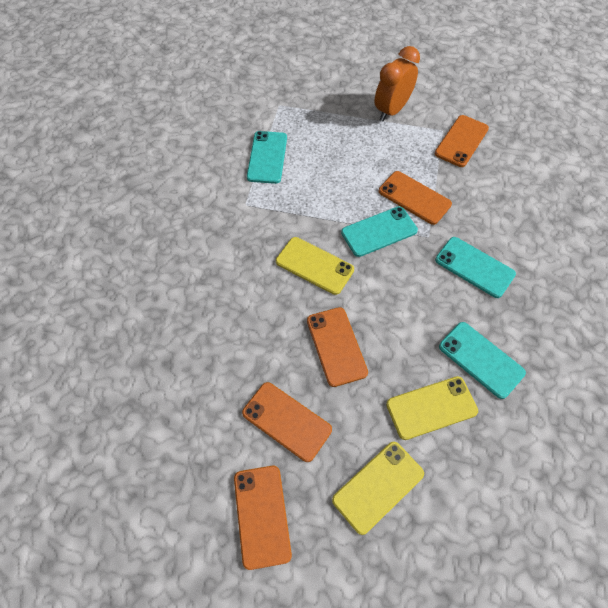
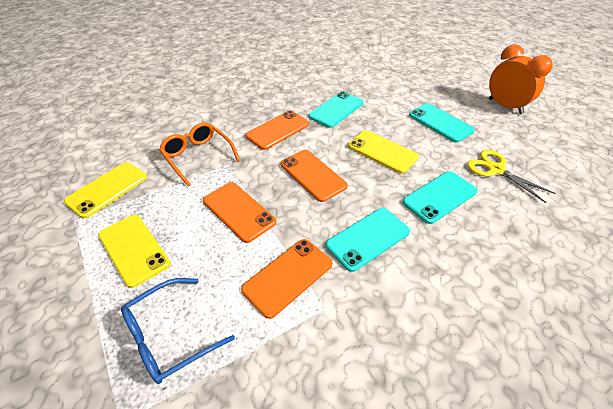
blue glasses: none = 0 -> [121,278,235,384] = 1
orange glasses: none = 0 -> [159,122,240,187] = 1
orange phone: [234,466,292,570] [242,382,332,462] [307,307,368,387] [379,171,452,225] [434,115,489,167] = 5 -> [203,182,276,243] [241,239,333,319] [245,110,309,150] [280,150,348,202] = 4
yellow scissors: none = 0 -> [467,150,555,203] = 1

